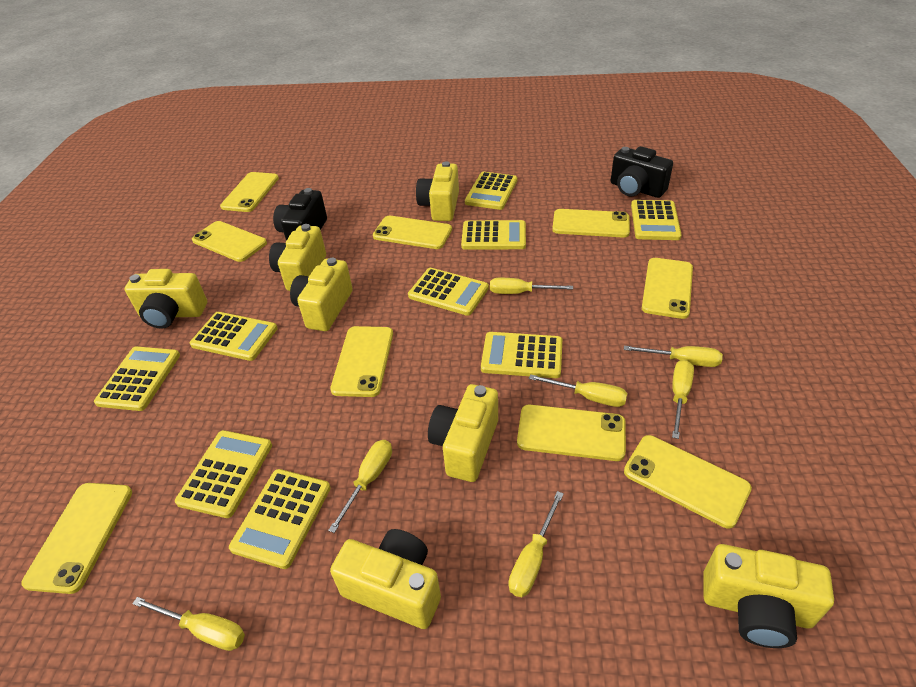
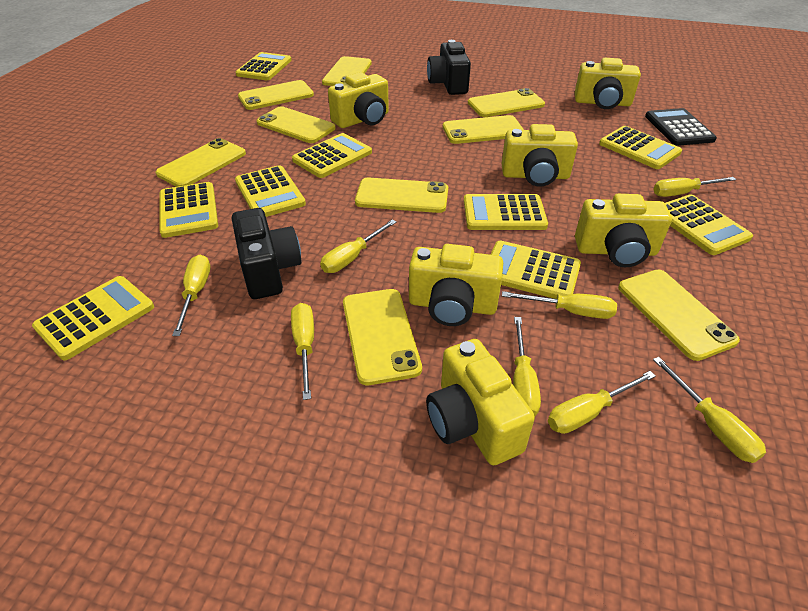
black calculator: none = 0 -> [645,108,717,146] = 1
yellow camera: [125,269,207,329] [269,224,326,291] [290,258,353,331] [330,529,441,629] [416,161,459,221] [428,384,498,482] [703,544,834,648] = 7 -> [328,72,389,128] [409,244,503,326] [426,339,535,466] [501,124,578,187] [575,58,641,109] [575,194,672,267] = 6
yellow screwdriver: [132,597,245,651] [328,440,392,533] [490,278,573,294] [509,491,564,597] [529,374,627,407] [624,346,723,367] [672,360,694,439] = 7 -> [172,255,210,336] [291,303,314,400] [320,220,396,273] [502,291,617,319] [513,317,541,416] [548,371,656,434] [653,177,736,197] [653,357,766,463] = 8

